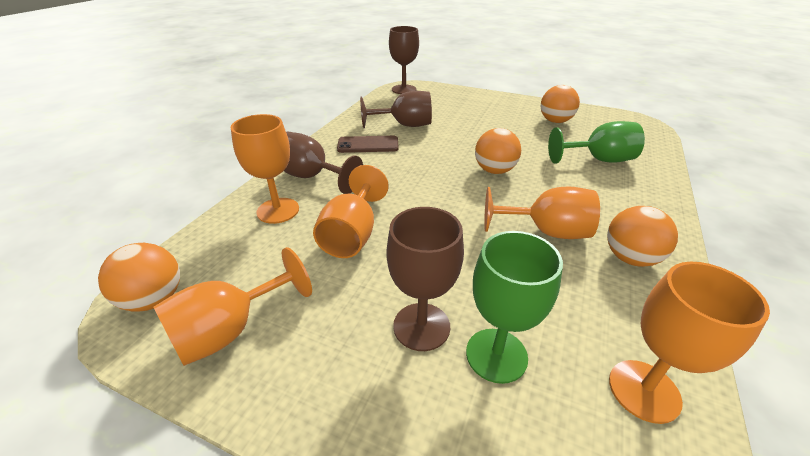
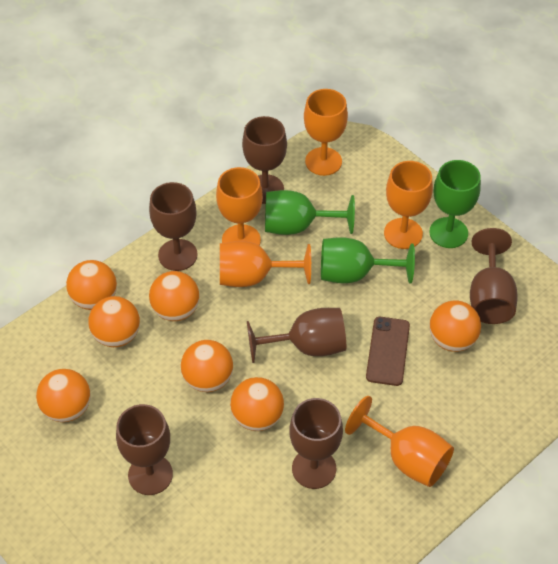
brown goblet: [284,132,363,194] [360,91,432,128] [386,207,464,351] [389,26,419,94] = 4 -> [116,404,173,495] [149,182,198,271] [242,116,287,204] [247,308,346,363] [289,398,343,489] [470,228,518,324] = 6
green goblet: [466,231,563,384] [548,121,645,164] = 2 -> [265,190,355,235] [321,237,415,284] [429,160,481,248] = 3
orange ball: [98,243,180,312] [475,128,521,174] [541,85,580,123] [607,206,678,267] = 4 -> [36,369,91,422] [66,260,117,310] [89,296,140,347] [149,271,199,321] [181,340,233,392] [230,377,284,431] [429,301,481,352] = 7

